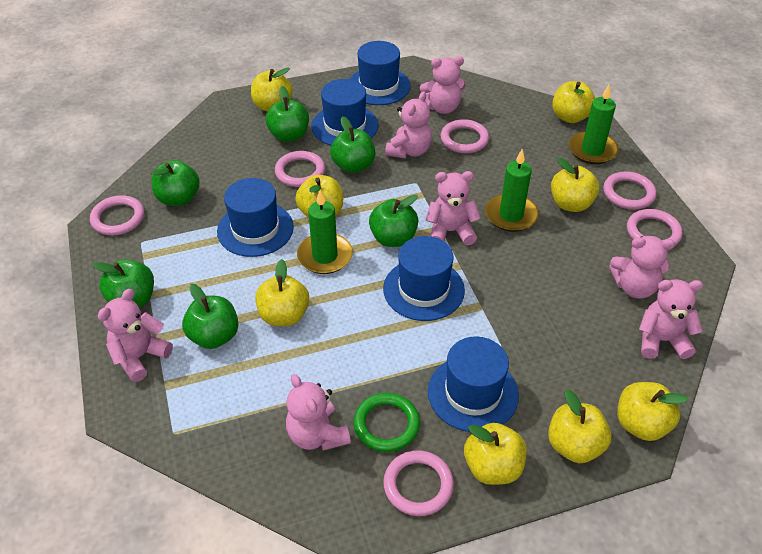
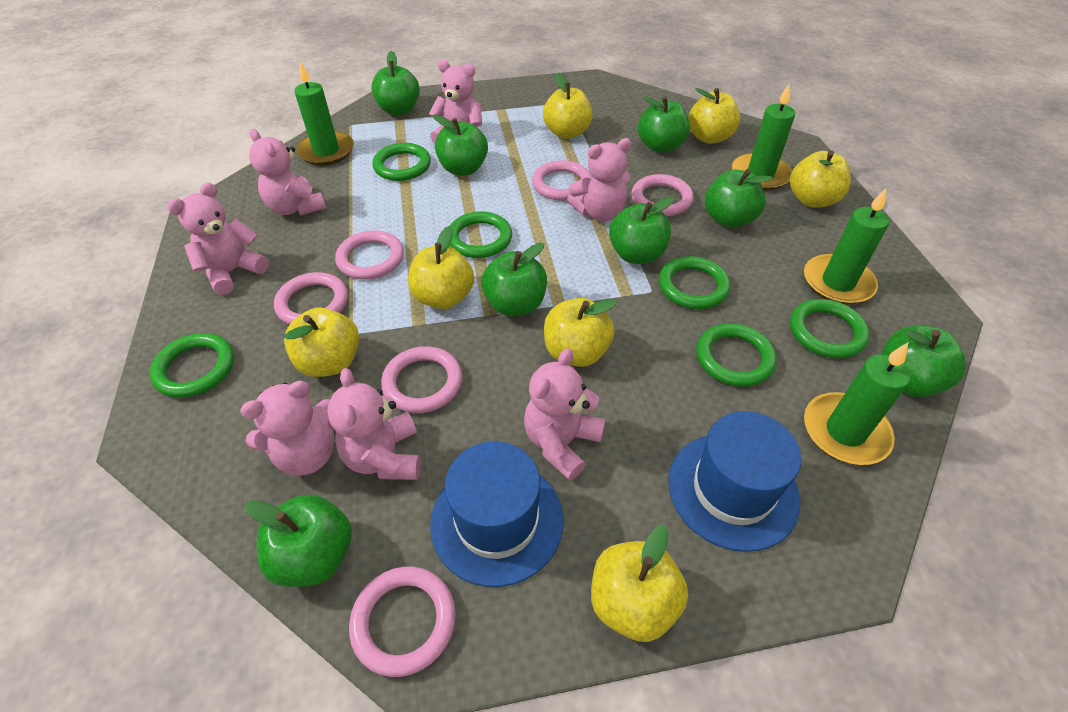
blue hat: [217,178,294,257] [311,79,379,146] [350,41,411,105] [383,236,465,321] [428,336,519,432] = 5 -> [430,441,563,587] [668,411,801,552] = 2
green apple: [92,259,154,308] [151,160,200,206] [182,284,239,349] [266,86,309,142] [330,116,375,173] [369,195,418,247] = 6 -> [245,494,352,587] [371,51,420,115] [433,114,488,175] [481,242,547,316] [609,197,674,264] [638,96,690,153] [705,169,773,228] [881,325,966,397] = 8
green candle: [297,190,353,274] [485,149,539,232] [569,85,619,164] = 3 -> [295,62,354,165] [732,83,795,190] [804,188,889,304] [804,343,911,465] = 4
green ring: [354,393,420,452] = 1 -> [150,333,234,398] [372,143,431,181] [450,211,512,258] [659,256,730,309] [696,323,777,387] [790,299,870,359] = 6
yellow apple: [251,68,293,111] [255,259,309,326] [295,175,343,218] [464,423,527,485] [548,389,611,463] [551,158,599,212] [552,81,595,123] [617,382,689,441] = 8 -> [284,307,359,377] [408,226,474,309] [543,73,593,139] [544,298,617,367] [591,525,688,642] [688,88,740,144] [790,151,851,208] = 7

